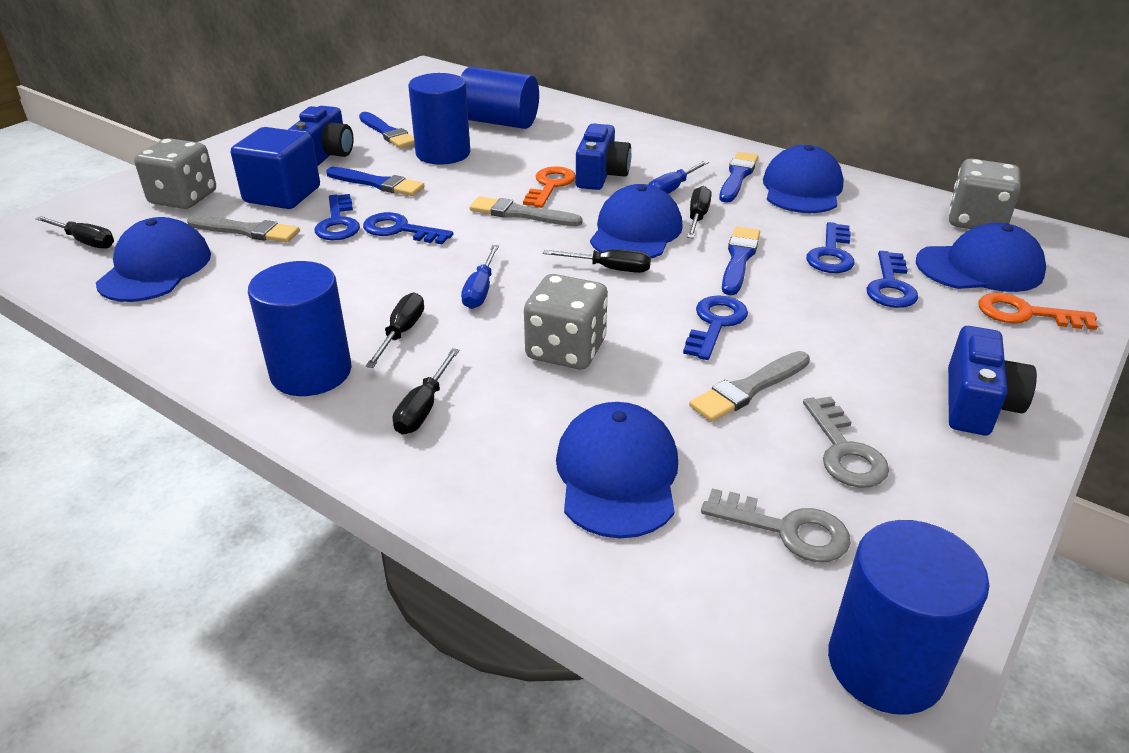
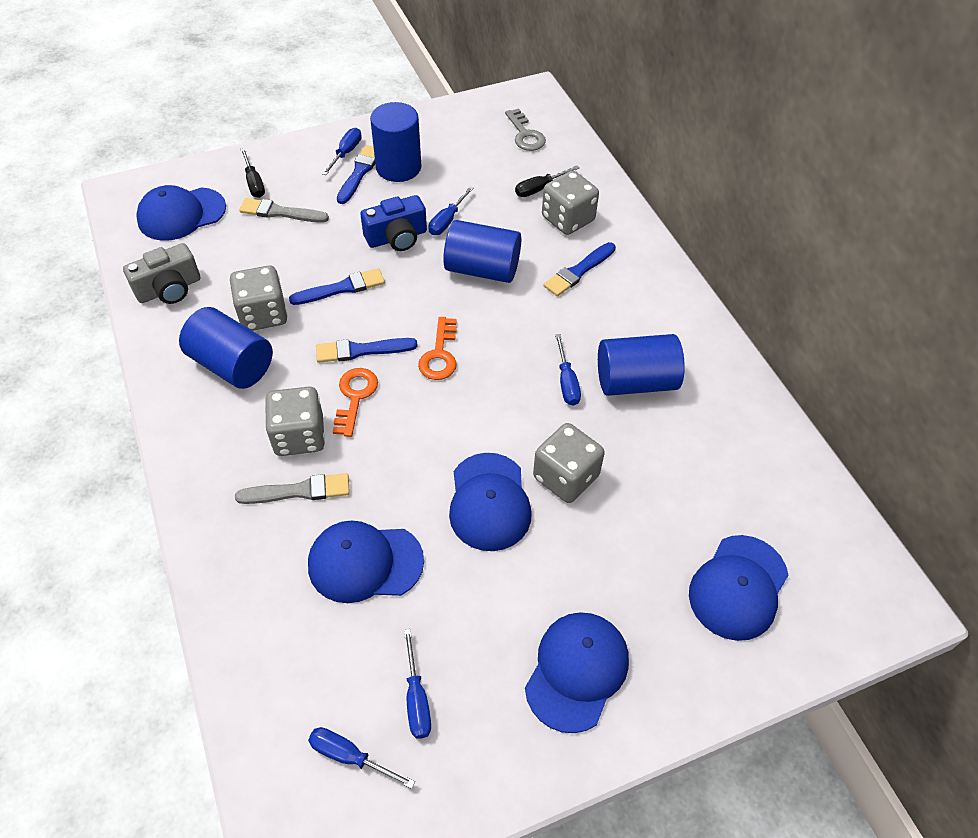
black screwdriver: [35,216,114,249] [366,293,424,368] [393,348,460,434] [543,249,651,273] [687,186,712,238] = 5 -> [240,148,265,198] [515,165,579,197] = 2
blue camera: [288,106,354,166] [576,123,631,190] [948,326,1037,435] = 3 -> [360,195,427,251] = 1
blue cube: [231,127,320,209] = 1 -> none = 0
blue key: [315,194,360,240] [363,212,453,244] [683,295,748,360] [806,222,855,273] [866,251,919,308] = 5 -> none = 0
blue screwdriver: [461,245,499,309] [648,161,709,194] = 2 -> [308,727,415,789] [322,128,361,175] [404,629,431,739] [428,186,474,235] [555,334,581,406] = 5
grey brush: [187,215,300,243] [469,196,583,226] [689,351,810,422] = 3 -> [235,473,350,504] [239,198,329,223] = 2
grey camera: none = 0 -> [123,243,201,304] = 1
grey dice: [134,138,216,209] [524,274,608,369] [949,159,1021,229] = 3 -> [230,265,287,331] [265,387,325,456] [533,423,605,503] [542,170,599,235] = 4
grey key: [701,488,850,562] [803,396,889,488] = 2 -> [505,108,546,151] = 1

